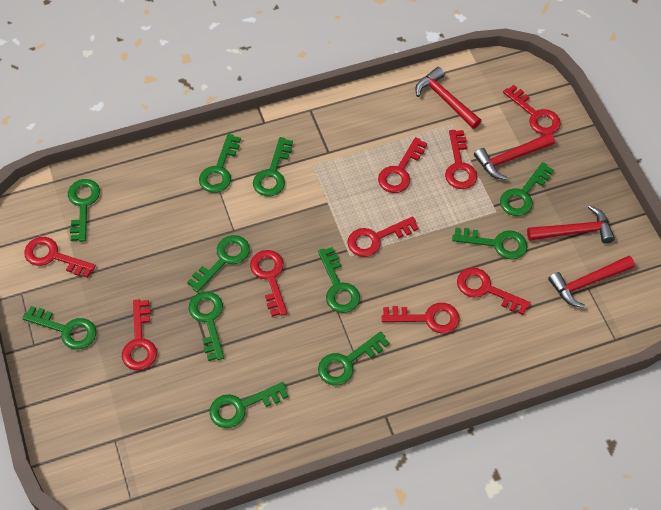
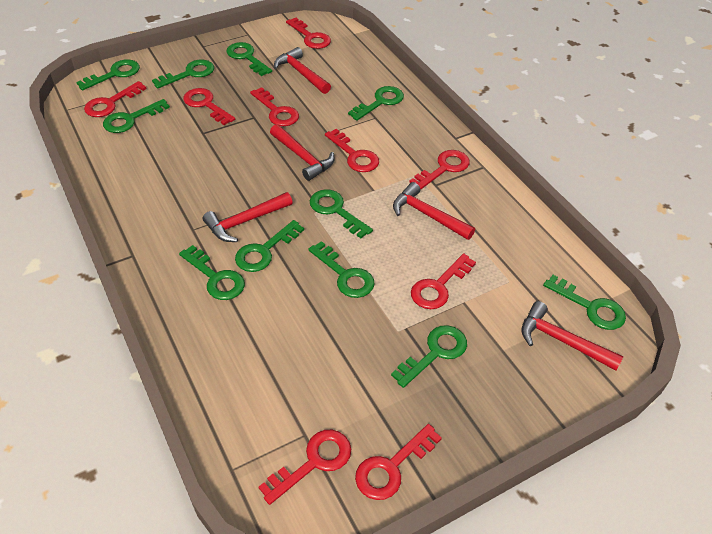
red hammer: [415,67,481,129] [474,133,555,180] [527,205,615,244] [548,256,635,308] = 4 -> [203,192,293,242] [270,124,335,181] [274,47,331,94] [393,182,475,240] [522,301,624,371] = 5

